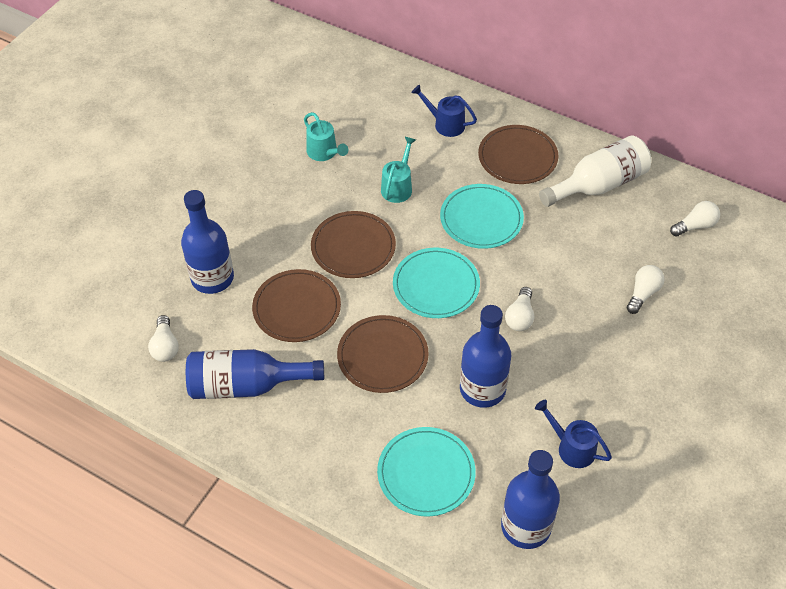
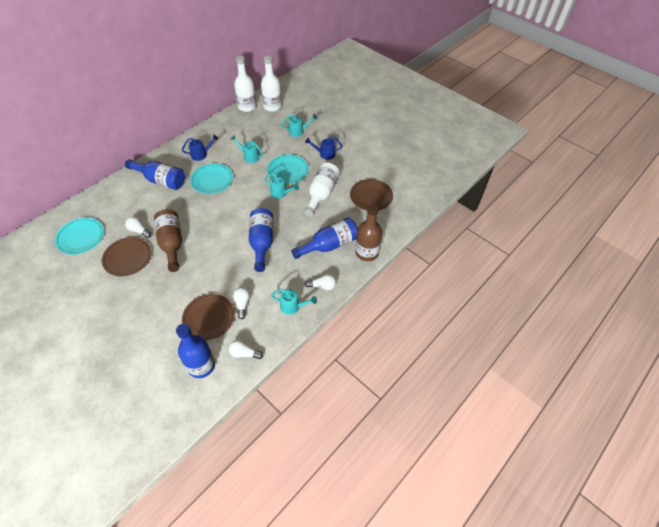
brown bottle: none = 0 -> [154,209,182,272] [355,204,382,261] = 2
brown plate: [252,269,341,342] [311,211,396,278] [337,315,429,393] [478,125,558,184] = 4 -> [102,237,152,276] [182,294,235,340] [350,179,393,211] = 3
turquoise watering can: [304,112,348,161] [381,137,416,203] = 2 -> [231,135,263,163] [264,173,299,199] [271,289,317,315] [282,114,317,137] = 4
white bottle: [539,135,651,207] = 1 -> [234,56,257,112] [261,55,282,112] [304,162,340,217] = 3

